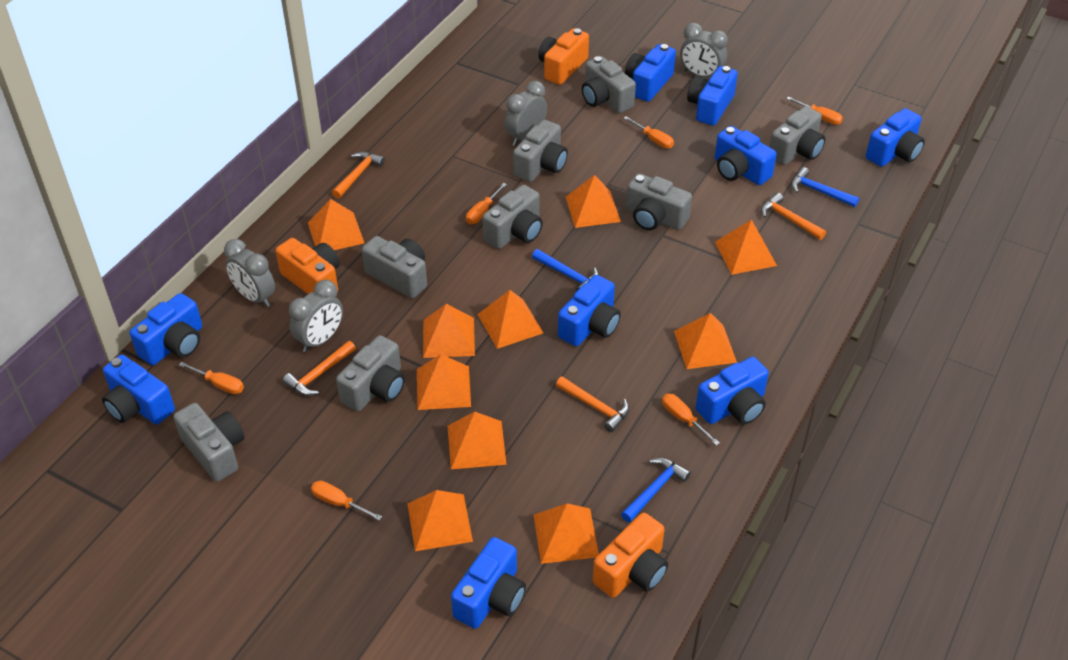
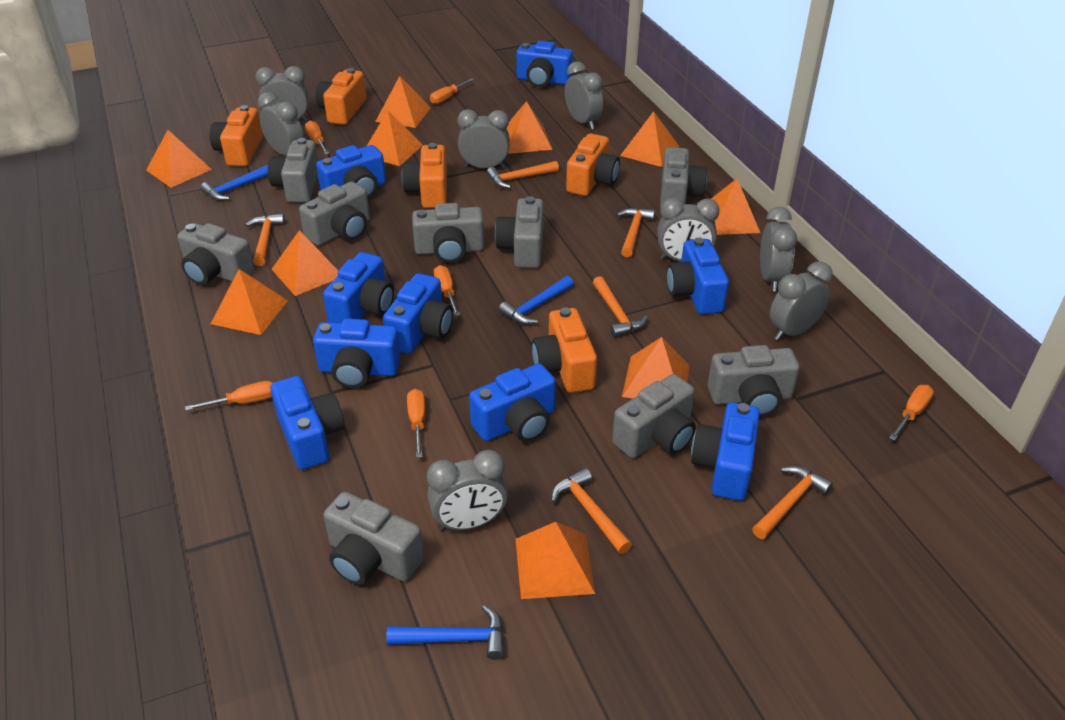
grey camera: [173,403,245,482] [336,335,405,412] [362,236,427,298] [482,185,543,249] [513,120,568,182] [582,56,636,113] [626,173,692,230] [769,106,826,165] = 8 -> [177,223,255,285] [268,138,318,203] [299,182,370,246] [323,492,424,585] [412,203,484,263] [495,196,543,268] [612,374,696,458] [660,147,707,207] [708,345,800,417] = 9
grey clock: [224,239,275,307] [289,280,343,352] [504,81,547,146] [680,23,728,78] = 4 -> [255,66,309,122] [258,92,304,155] [427,450,508,531] [457,109,510,168] [565,61,603,129] [657,198,720,261] [760,206,797,291] [770,261,833,341] = 8
orange camera: [275,238,340,294] [538,28,589,85] [593,512,668,598] = 3 -> [210,105,263,166] [316,68,366,125] [402,143,447,208] [532,307,597,393] [566,134,620,196] = 5
orange hammer: [283,341,356,396] [332,152,385,199] [556,376,629,432] [761,193,826,240] = 4 -> [245,214,285,266] [487,161,559,188] [551,468,632,554] [593,276,648,337] [617,208,655,257] [752,466,833,539] = 6

